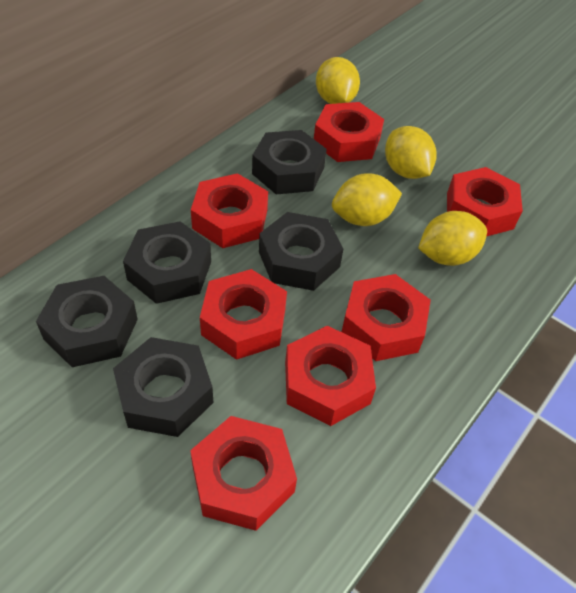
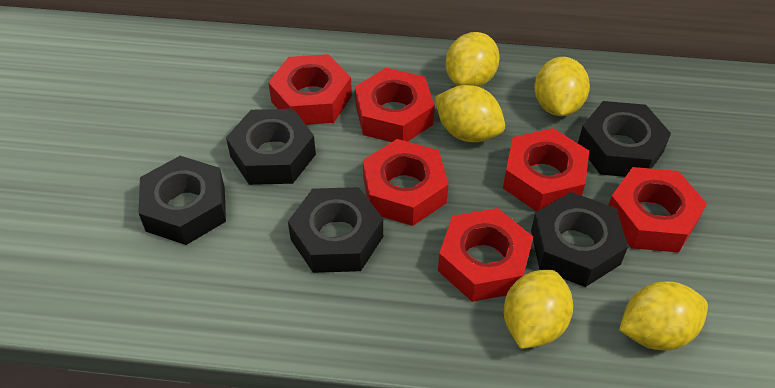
red nut: [190,416,297,531] [191,173,268,248] [200,269,287,360] [285,326,376,426] [314,102,384,162] [342,274,431,361] [447,167,523,237] = 7 -> [268,54,352,125] [355,68,435,142] [363,139,448,226] [438,208,533,302] [503,128,589,212] [609,167,707,253] = 6
yellow lemon: [316,57,360,104] [332,173,402,226] [385,126,437,179] [418,211,487,266] = 4 -> [435,85,505,142] [446,32,500,87] [504,270,573,349] [534,57,590,116] [619,281,708,351] = 5

